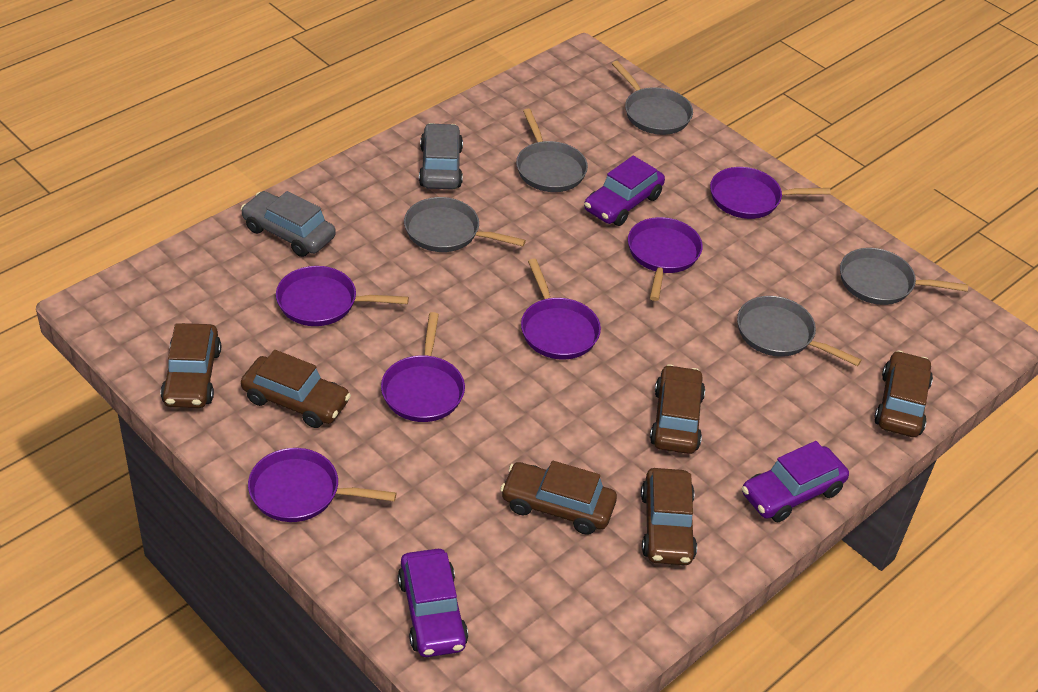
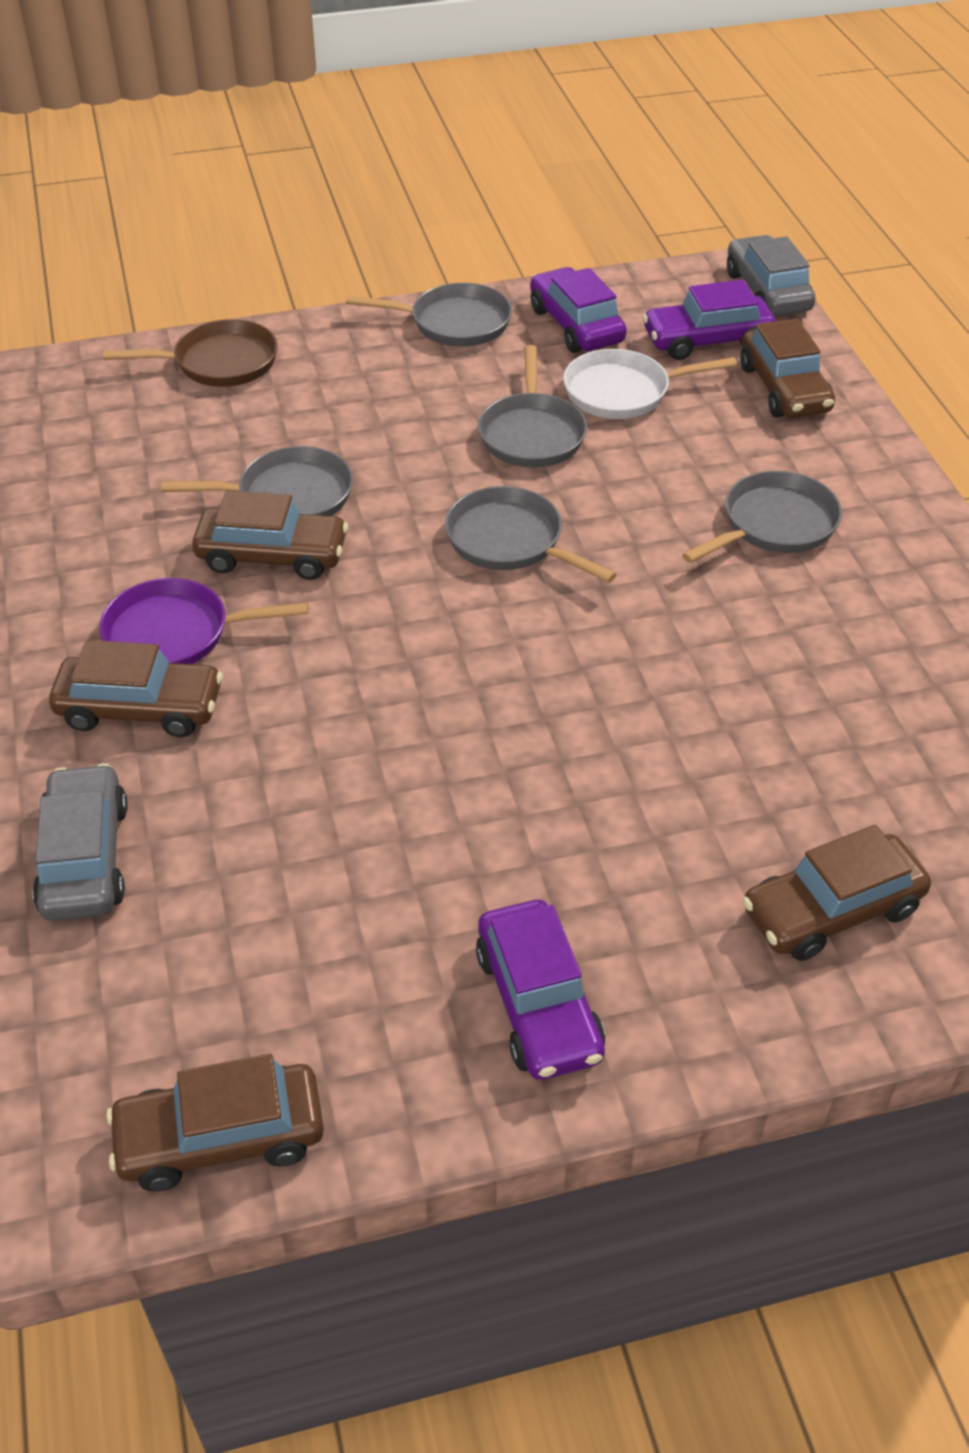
brown car: [161,323,221,408] [241,350,351,428] [500,461,617,535] [641,468,697,565] [650,364,705,454] [874,350,933,437] = 6 -> [49,640,223,737] [106,1054,324,1192] [192,491,348,580] [740,318,835,418] [742,825,931,961] = 5
brown pan: none = 0 -> [103,319,278,387] = 1
purple pan: [248,448,396,522] [276,266,409,326] [381,312,465,422] [521,259,601,359] [628,217,703,301] [710,167,831,219] = 6 -> [99,578,308,664] = 1
white pan: none = 0 -> [563,349,737,419] = 1

